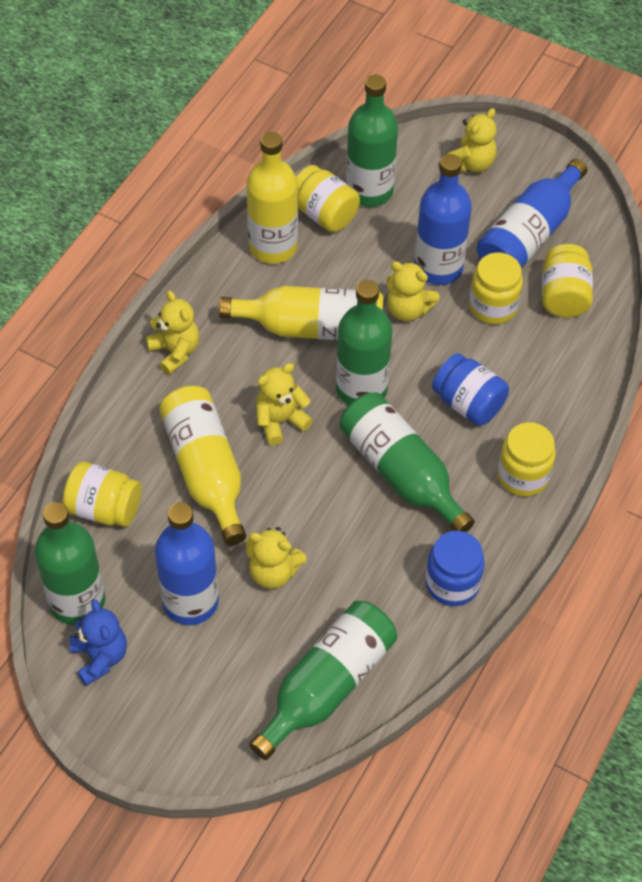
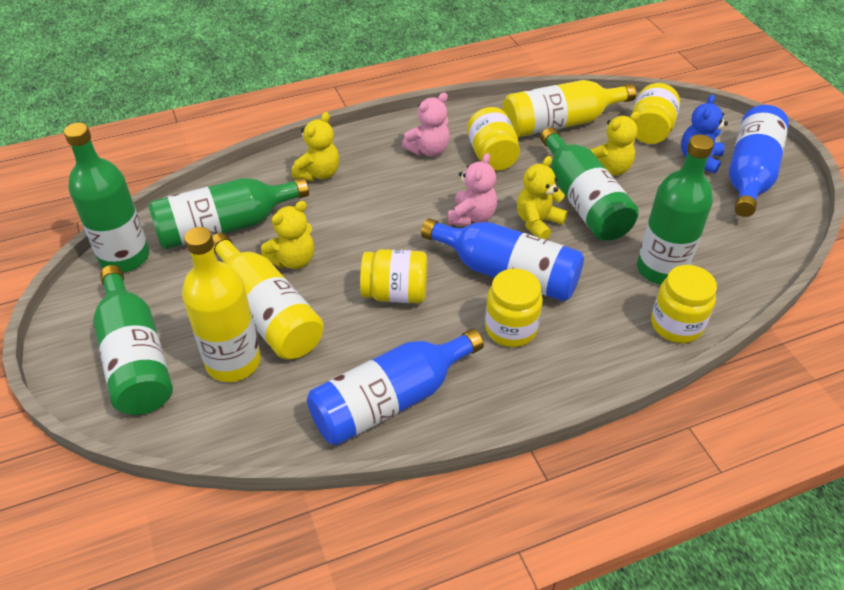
blue jar: [425,531,485,606] [432,353,509,426] = 2 -> none = 0
pink teddy bear: none = 0 -> [402,93,450,157] [448,153,497,226] = 2
yellow teddy bear: [146,290,199,375] [246,527,307,589] [256,363,313,445] [387,261,440,321] [447,108,497,173] = 5 -> [261,201,314,269] [291,112,339,181] [517,156,568,240] [590,111,640,176] = 4

